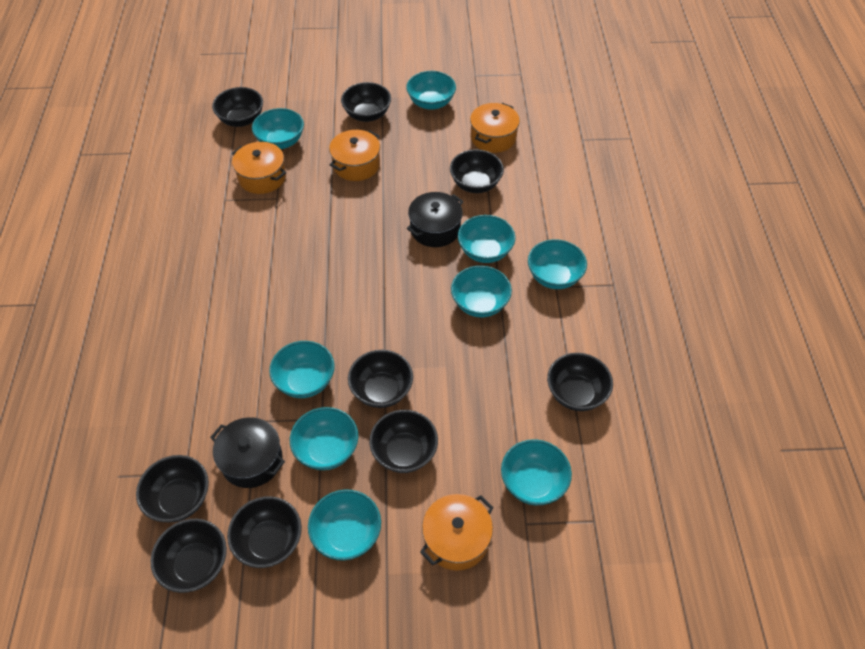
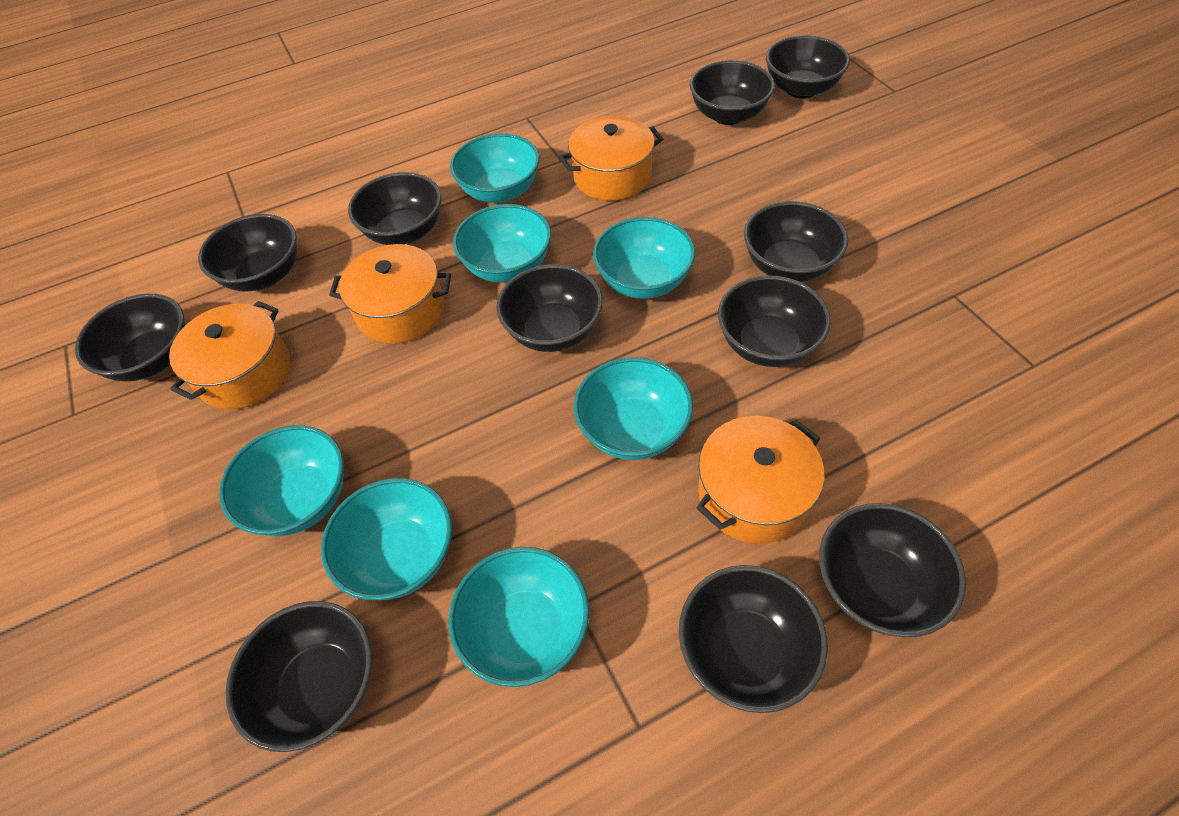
black bowl: [136,455,209,522] [151,519,227,593] [212,87,263,127] [227,496,302,568] [341,82,391,122] [348,350,413,408] [369,410,438,473] [450,149,504,193] [547,353,613,411] = 9 -> [75,294,186,381] [198,214,297,291] [225,601,372,752] [348,172,441,245] [496,264,603,352] [679,565,828,713] [690,60,775,125] [718,275,831,367] [744,201,848,282] [766,35,850,99] [819,503,966,638] = 11
black pot: [210,417,285,488] [407,192,463,247] = 2 -> none = 0
turquoise bowl: [252,108,304,149] [269,341,335,398] [290,407,358,470] [308,489,381,561] [406,71,456,110] [451,266,512,317] [458,215,516,263] [501,439,572,505] [528,239,587,289] = 9 -> [219,425,344,536] [321,478,452,600] [449,547,590,687] [450,133,540,203] [453,204,551,283] [574,357,693,460] [593,217,696,299] = 7

